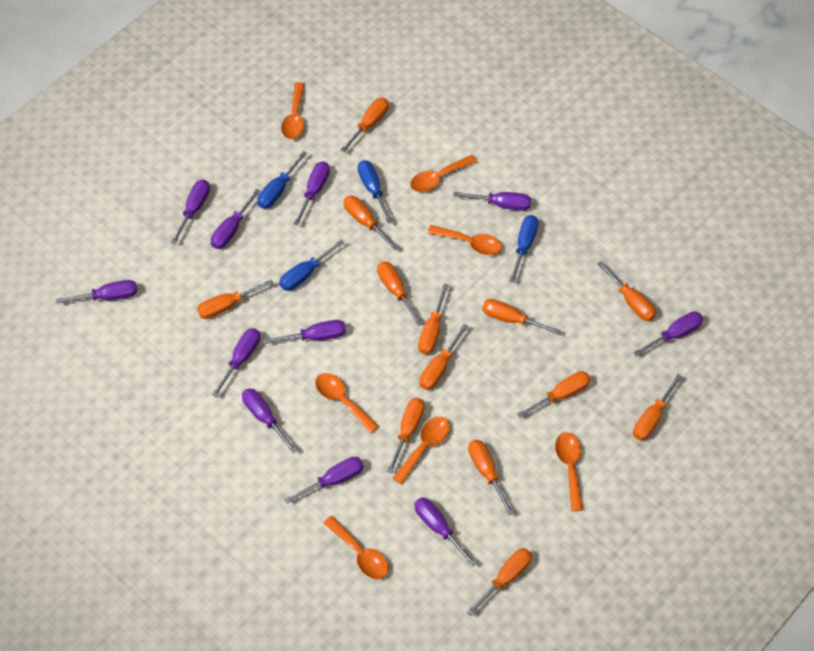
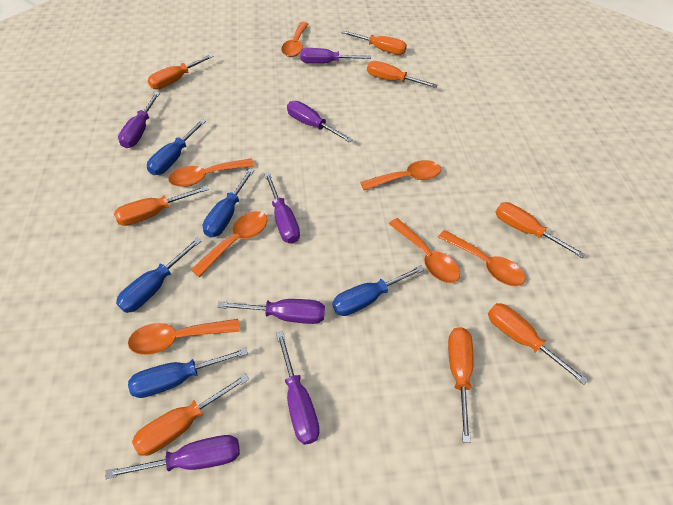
blue screwdriver: [257,151,308,209] [279,240,344,291] [358,160,393,224] [509,215,538,283] = 4 -> [116,238,201,313] [128,347,248,398] [147,119,206,175] [203,168,254,237] [332,265,424,316] = 5
orange screwdriver: [197,279,274,319] [340,98,389,153] [343,196,399,251] [377,261,423,326] [387,398,425,474] [418,284,449,354] [419,324,469,390] [467,548,532,616] [468,439,514,515] [482,299,561,335] [517,371,590,418] [598,261,656,321] [633,374,682,440] = 13 -> [114,185,209,226] [132,374,249,456] [148,54,214,89] [341,30,407,55] [367,61,437,88] [448,327,474,443] [488,303,588,385] [496,202,585,258] = 8
purple screwdriver: [56,280,137,304] [171,180,210,244] [211,189,261,249] [212,328,260,397] [242,388,298,453] [264,320,346,344] [284,457,364,504] [293,161,330,225] [414,497,477,567] [453,192,531,211] [633,311,703,356] = 11 -> [105,435,240,479] [118,92,160,148] [217,299,325,324] [264,172,300,244] [276,331,320,445] [287,101,353,143] [300,48,371,63] = 7

